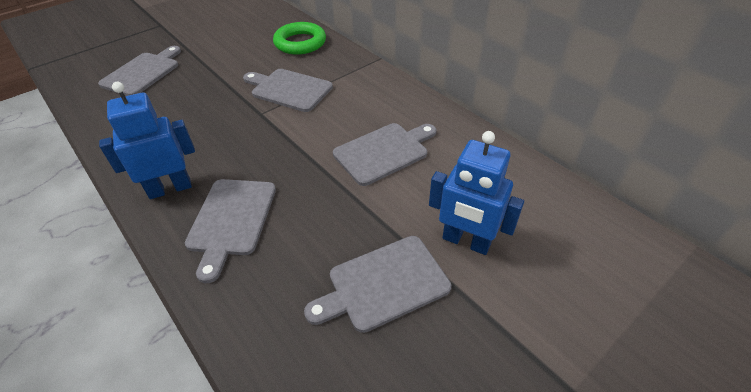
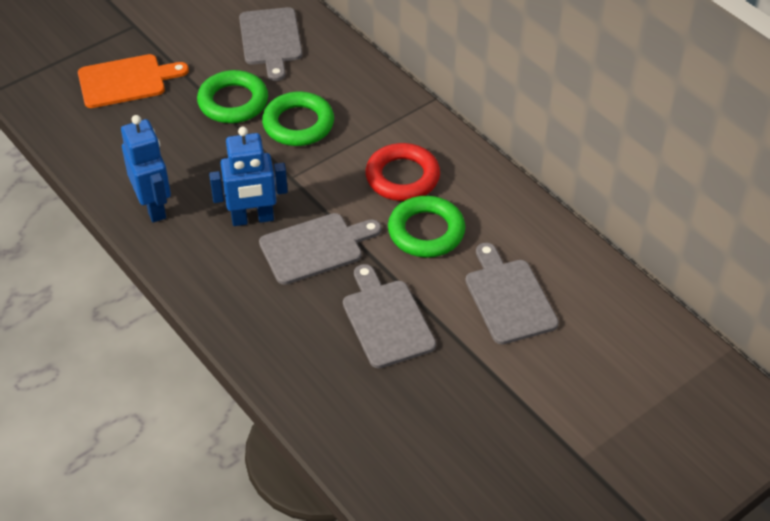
green ring: [273,22,326,55] = 1 -> [197,70,268,123] [262,91,334,146] [388,196,466,258] = 3
grey cutting board: [98,46,181,96] [185,179,276,283] [243,69,333,112] [304,236,451,333] [333,123,437,186] = 5 -> [239,7,302,81] [259,213,381,285] [343,264,436,368] [465,243,559,345] = 4
orange cutting board: none = 0 -> [78,54,189,108] = 1
red ring: none = 0 -> [366,143,440,201] = 1

